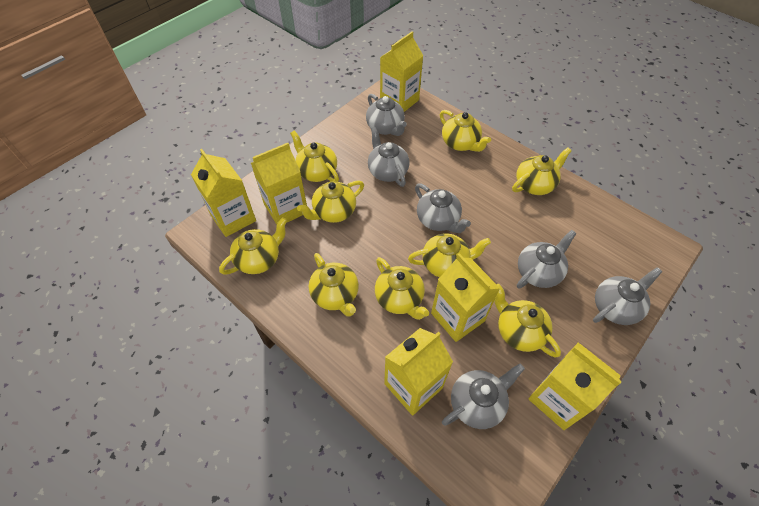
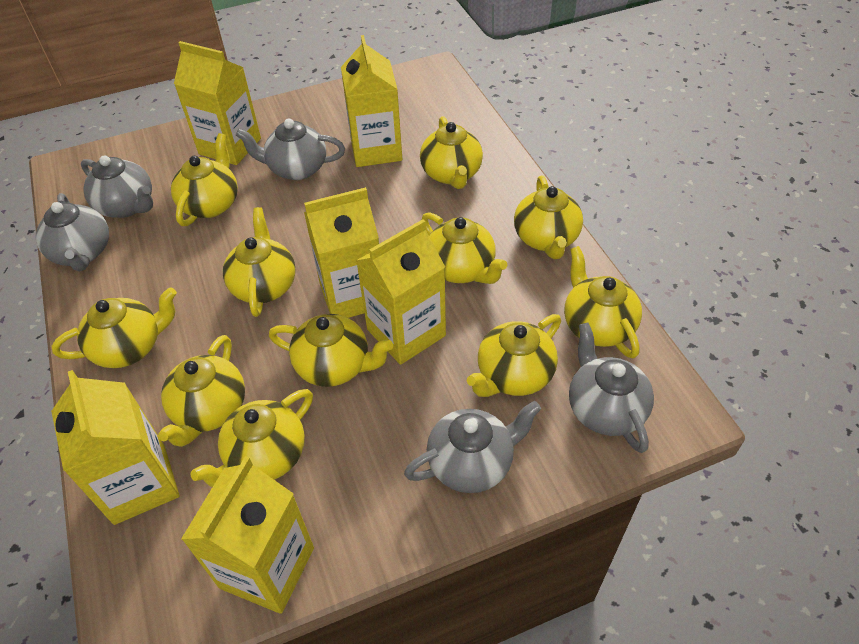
grey teapot: [366,93,407,136] [368,127,410,187] [415,183,471,233] [442,364,525,429] [517,230,577,289] [593,267,662,325] = 6 -> [36,193,109,271] [81,155,153,218] [236,118,345,180] [404,401,541,493] [569,322,654,453] = 5
yellow teapot: [219,217,287,275] [290,131,339,182] [297,180,364,223] [309,253,359,317] [375,257,429,320] [408,233,491,277] [440,110,491,152] [494,284,561,357] [512,148,572,195] = 9 -> [51,287,177,368] [158,335,245,447] [171,133,238,226] [191,389,313,487] [223,207,296,317] [269,314,393,387] [420,116,483,189] [422,212,508,284] [467,314,561,397] [514,175,583,259] [564,246,642,358] = 11

